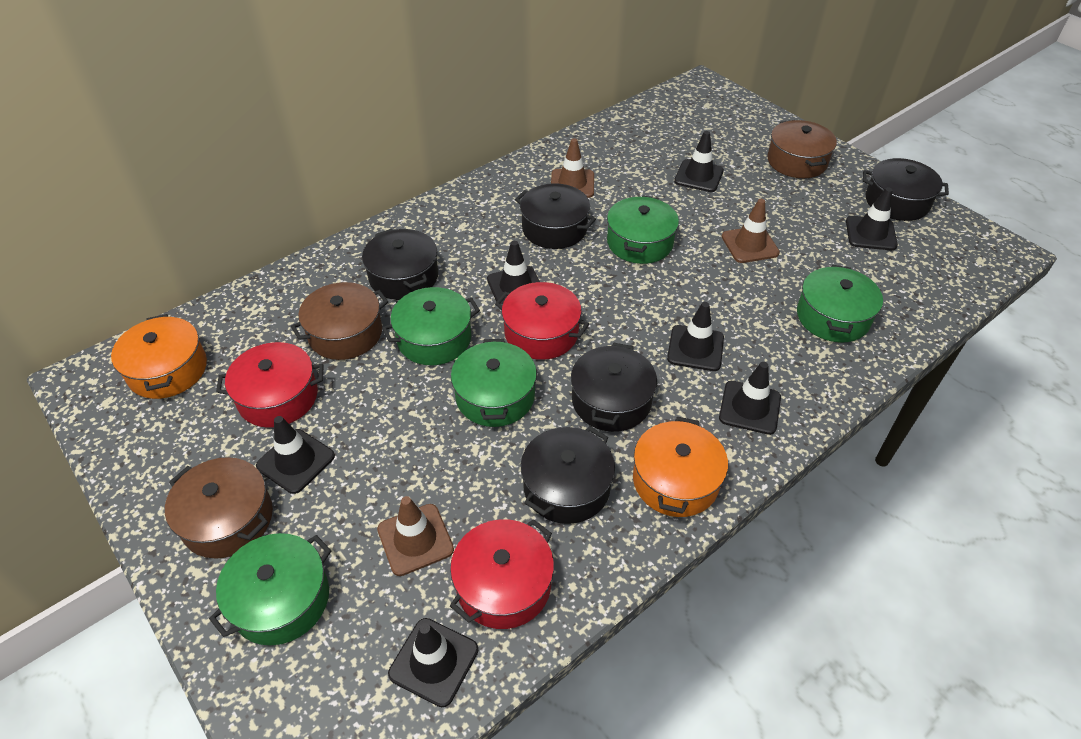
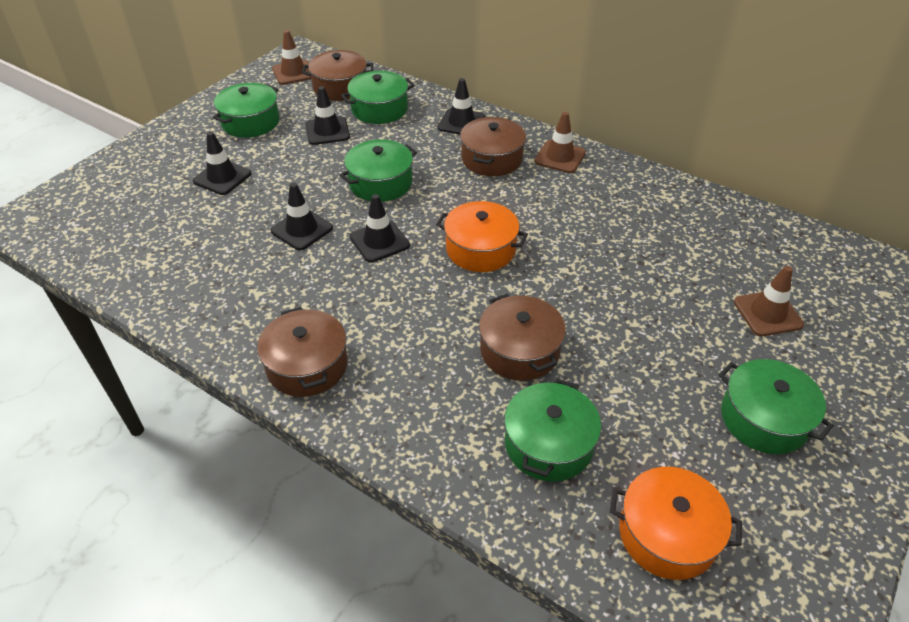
black pot: [362,229,438,300] [515,183,596,249] [521,426,615,524] [571,342,657,432] [863,158,949,221] = 5 -> none = 0
black traffic cone: [256,416,335,494] [388,618,478,707] [487,241,540,306] [667,302,724,371] [674,131,724,192] [719,362,781,435] [846,187,898,250] = 7 -> [193,132,251,195] [270,182,333,250] [305,86,350,145] [350,194,410,262] [438,78,485,134] = 5
brown pot: [165,457,273,559] [291,282,388,360] [767,120,837,178] = 3 -> [257,307,348,397] [302,50,373,101] [460,117,526,176] [479,294,566,381] = 4
red pot: [216,342,324,428] [450,519,554,629] [495,282,589,360] = 3 -> none = 0

